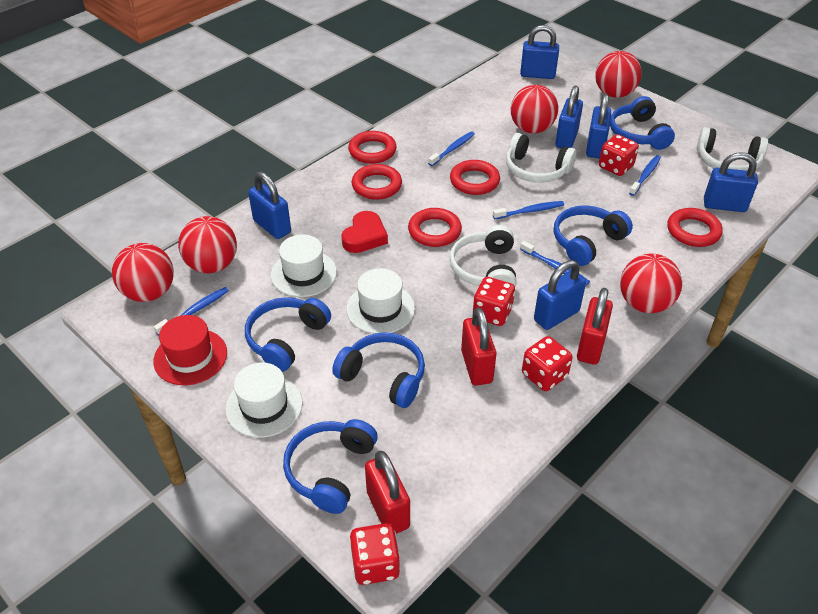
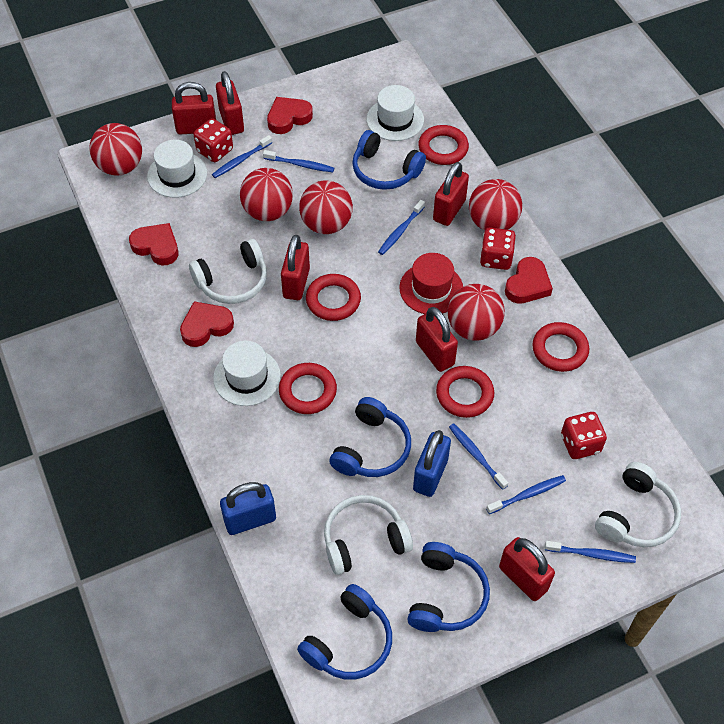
blue headphones: [245,297,331,372] [283,419,378,514] [332,332,425,408] [554,205,633,266] [610,96,675,150] = 5 -> [297,584,392,680] [329,397,411,477] [352,130,426,190] [407,542,490,632] = 4
blue padlock: [248,172,291,239] [520,25,559,79] [534,260,586,330] [555,86,583,148] [586,94,611,158] [704,152,758,212] = 6 -> [220,482,276,535] [413,430,451,497] = 2
blue toothbrush: [154,287,229,335] [428,131,475,166] [493,201,564,219] [520,241,590,285] [629,155,661,196] = 5 -> [212,135,272,178] [263,150,334,172] [378,200,425,255] [449,423,508,490] [486,475,566,514] [545,541,636,563] = 6
red dice: [349,523,400,585] [473,277,515,326] [522,336,573,391] [599,134,639,176] = 4 -> [193,118,233,162] [480,228,516,270] [561,412,607,459] = 3
red heart: [341,211,388,253] = 1 -> [129,223,178,266] [180,301,234,347] [267,97,313,134] [505,257,553,304] = 4
red padlock: [365,451,410,534] [461,307,496,386] [577,288,613,365] = 3 -> [172,82,216,135] [216,71,244,135] [281,235,310,300] [416,307,458,372] [433,162,469,226] [499,537,555,601] = 6

